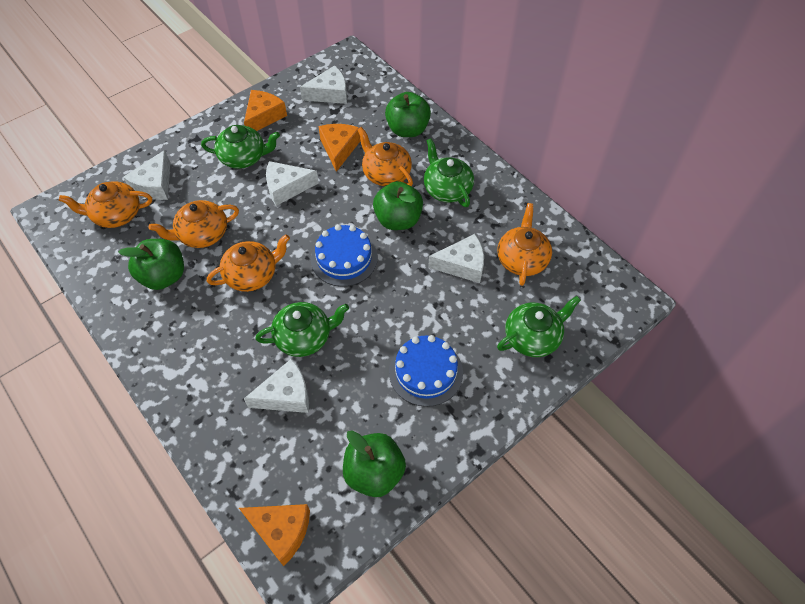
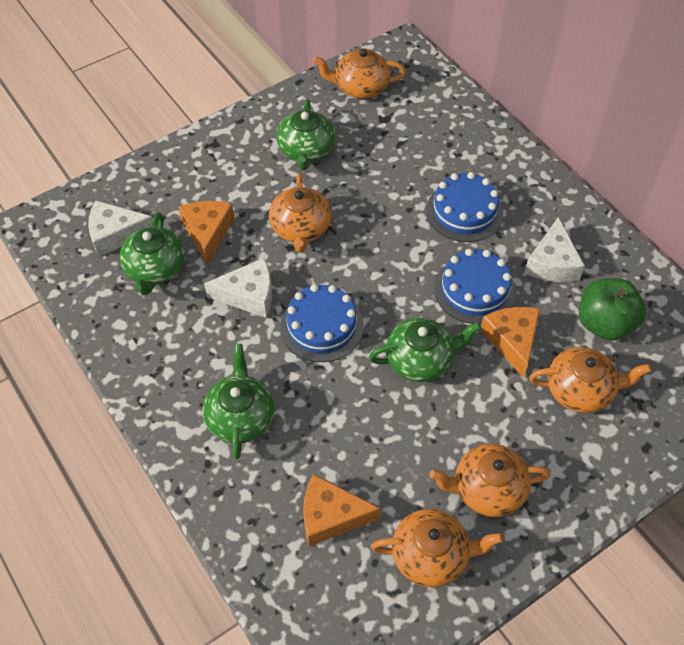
blue cake: [311,224,378,287] [389,335,463,407] = 2 -> [280,284,364,362] [426,172,503,242] [434,249,516,324] = 3
green apple: [118,239,184,290] [343,430,406,497] [373,181,423,230] [385,92,431,137] = 4 -> [579,278,646,341] = 1
white cheese: [123,150,170,200] [244,359,309,413] [266,161,319,206] [300,65,347,104] [428,234,484,283] = 5 -> [88,200,153,257] [204,258,272,318] [524,217,585,282] = 3

